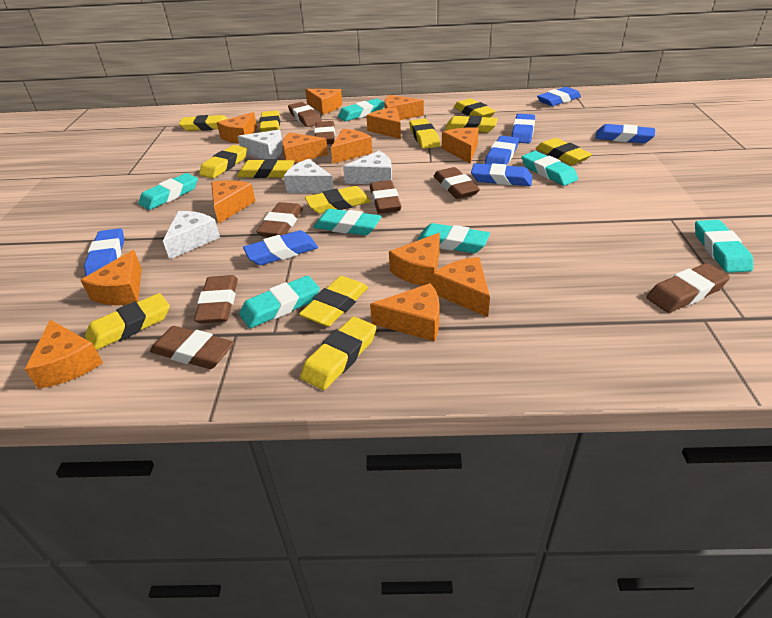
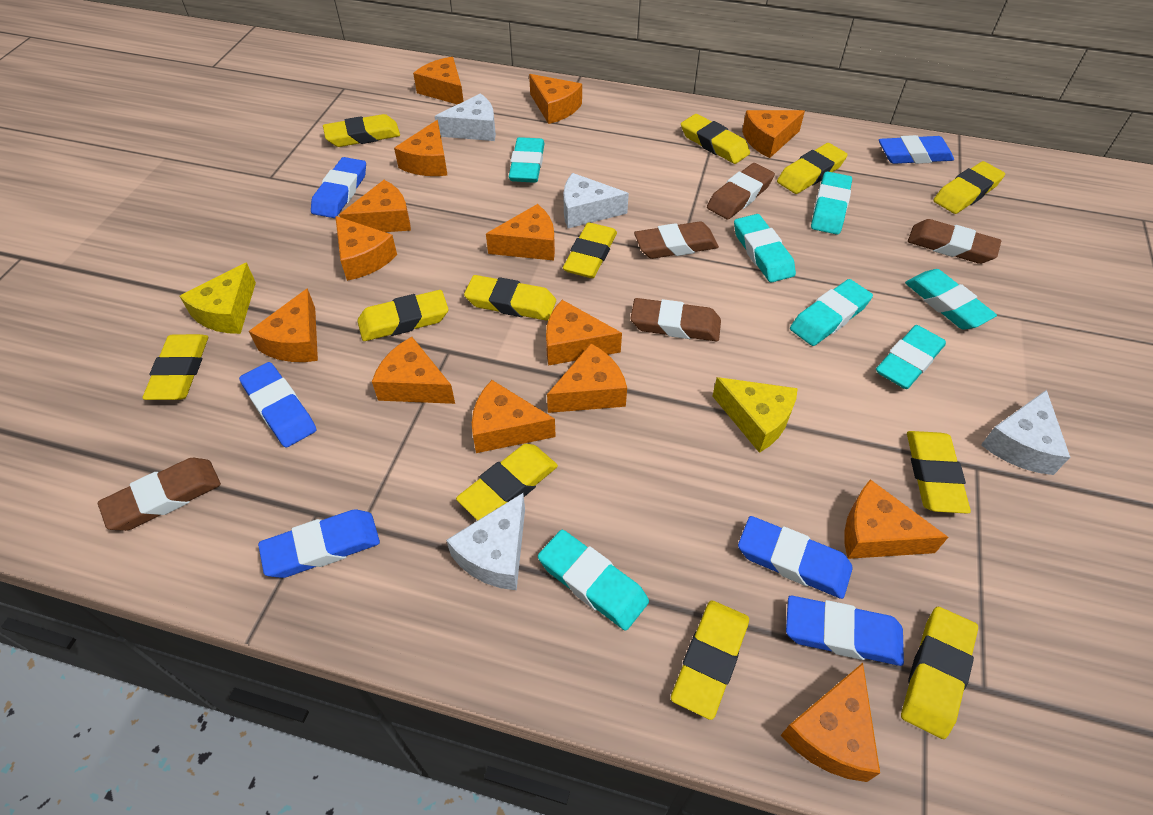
blue eraser: [84,228,124,276] [243,230,318,265] [471,163,532,186] [485,136,519,165] [511,114,535,144] [537,87,581,106] [595,124,655,143] = 7 -> [239,362,317,447] [258,509,380,578] [311,157,366,218] [738,516,853,599] [786,596,904,666] [879,135,954,164] = 6
brown eraser: [150,326,234,369] [194,275,238,323] [256,202,303,237] [288,102,322,127] [314,121,335,144] [370,180,401,214] [434,167,480,199] [646,263,730,313] = 8 -> [98,458,221,531] [630,298,721,341] [634,221,719,259] [707,163,775,219] [908,219,1001,264] = 5
orange cheese: [25,320,103,389] [80,250,142,305] [211,180,255,224] [217,112,257,144] [282,132,328,163] [305,89,342,114] [331,129,372,164] [366,107,401,139] [370,283,440,342] [384,95,424,120] [389,233,440,286] [432,257,490,317] [442,127,479,163] = 13 -> [249,288,318,362] [335,216,397,281] [339,180,411,232] [372,337,455,404] [394,120,448,176] [413,57,464,105] [472,380,556,453] [486,204,555,261] [529,74,582,124] [546,300,622,366] [547,344,627,413] [742,110,805,158] [781,663,880,782] [845,479,948,559] = 14
yellow cheese: none = 0 -> [180,262,256,334] [713,377,798,453] = 2

